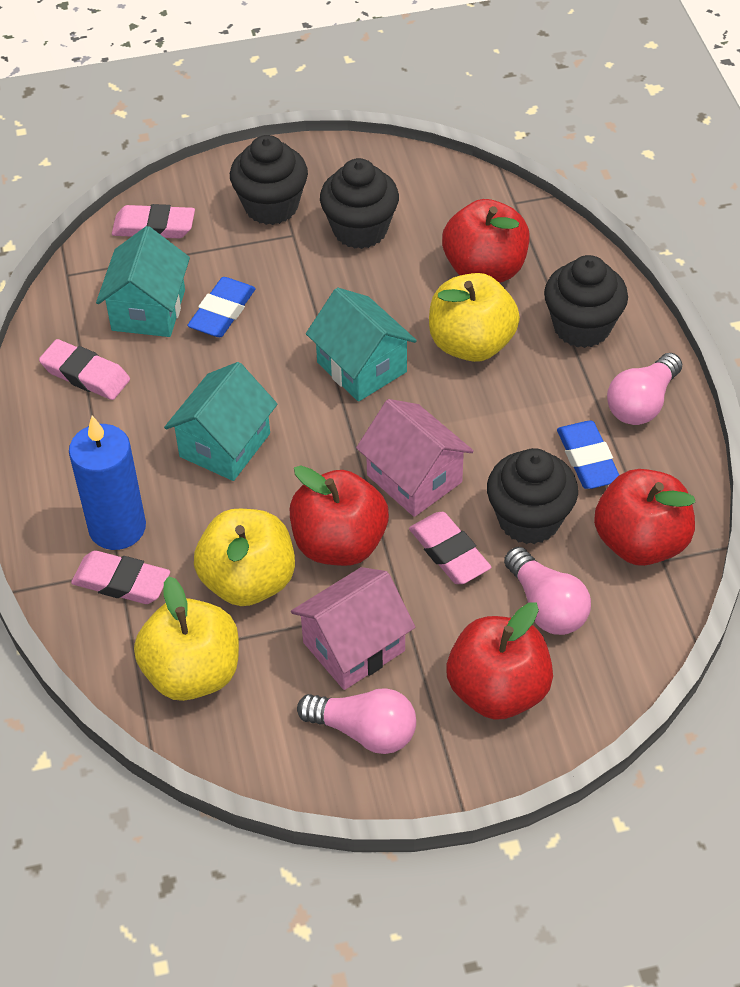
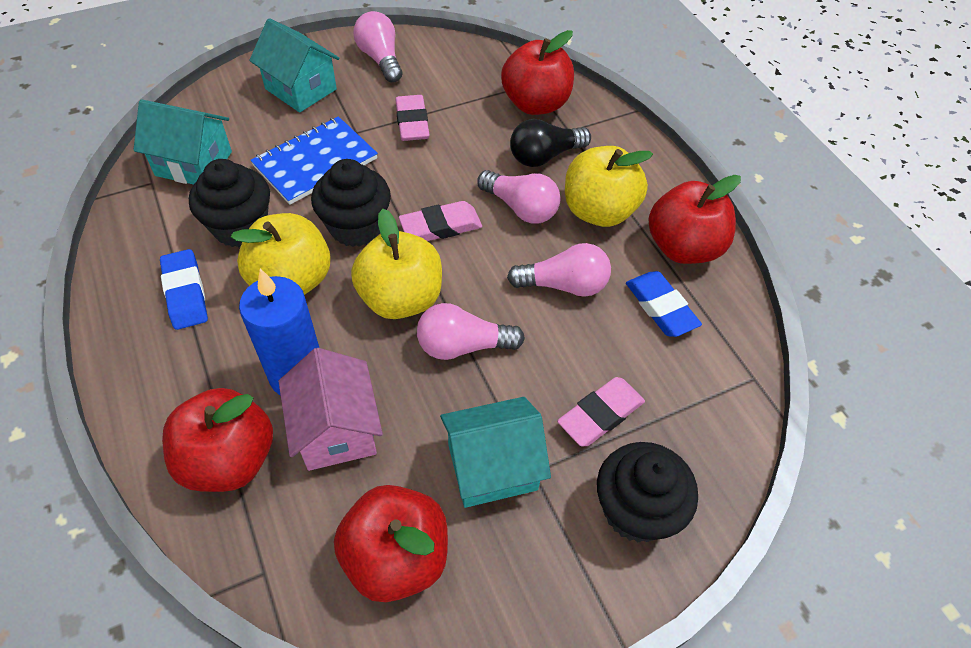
black cupcake: [230,135,308,225] [320,158,399,249] [487,448,578,544] [544,255,628,348] = 4 -> [189,159,270,247] [311,159,391,247] [597,442,698,542] = 3
black light bulb: none = 0 -> [510,119,591,167] = 1
blue notebook: none = 0 -> [250,116,378,205] = 1
pink eraser: [39,339,130,400] [71,550,170,604] [112,204,195,238] [409,512,491,584] = 4 -> [396,95,430,141] [399,201,482,241] [557,377,645,446] = 3
pink house: [291,567,415,690] [356,399,474,517] = 2 -> [279,348,383,471] = 1
pink light bulb: [297,688,416,754] [504,547,591,635] [607,353,682,425] = 3 -> [353,11,402,82] [417,303,525,360] [477,170,560,224] [507,243,611,297] = 4

